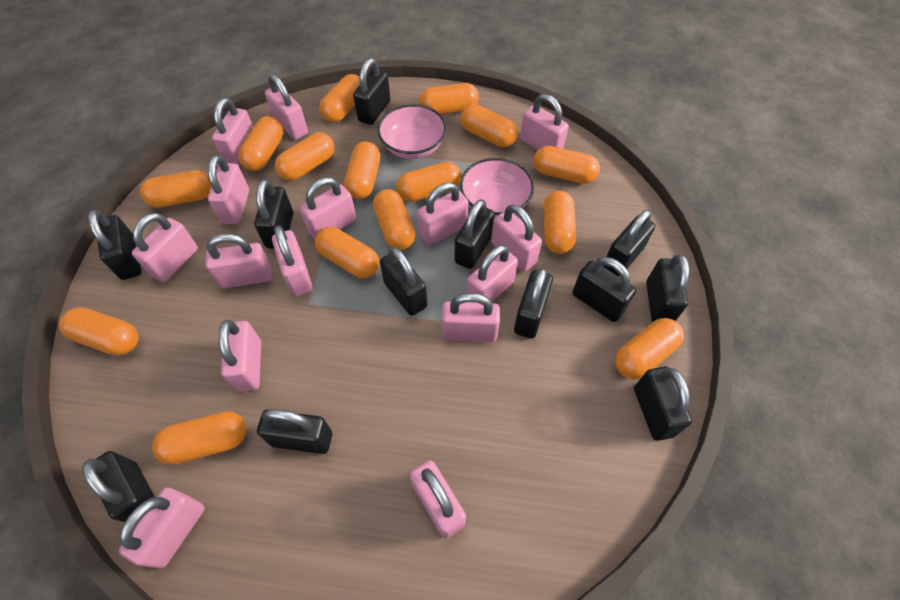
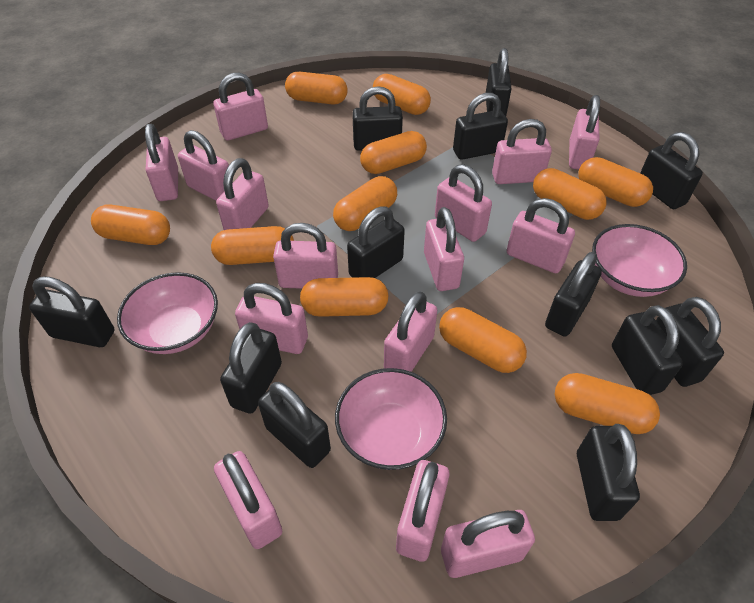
orange capsule: [59,307,138,356] [140,170,211,208] [152,411,247,465] [238,116,283,171] [275,132,335,181] [315,227,379,278] [319,74,360,123] [344,141,380,199] [373,189,415,250] [396,162,462,202] [419,83,479,115] [460,104,518,147] [533,146,600,184] [544,191,576,254] [615,318,684,379] = 15 -> [91,204,170,245] [211,226,294,265] [285,72,348,105] [300,277,389,317] [333,176,397,231] [360,131,427,174] [373,74,431,115] [439,307,527,373] [533,168,607,220] [554,373,660,434] [578,157,653,207] = 11
pink bowl: [377,104,447,159] [460,158,534,218] = 2 -> [117,272,218,354] [335,368,447,470] [592,224,687,297] = 3

